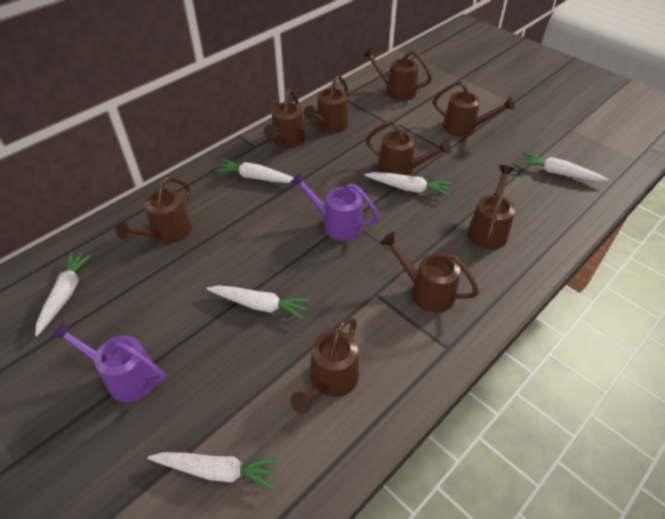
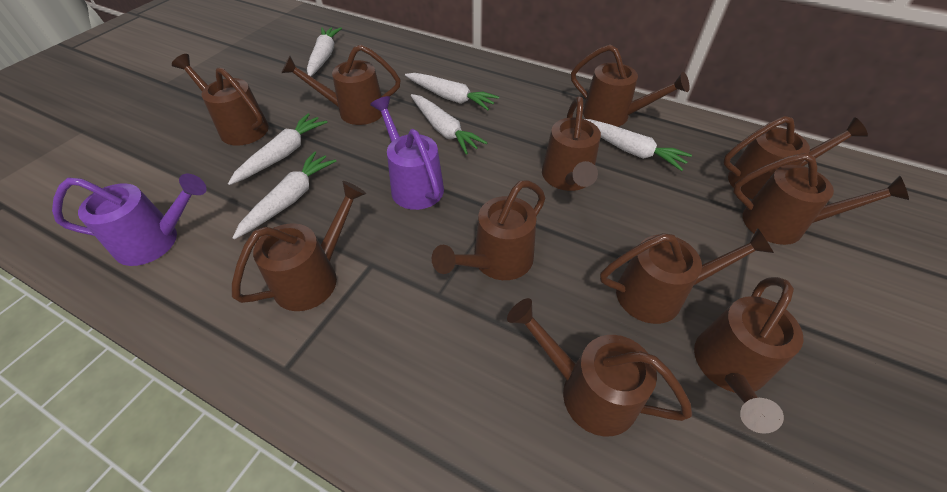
brown watering can: [116,177,192,244] [264,89,305,148] [290,318,359,414] [304,75,349,133] [362,47,432,101] [366,120,451,176] [380,232,479,313] [433,81,515,137] [468,165,515,250] = 9 -> [172,54,269,146] [232,181,366,311] [281,45,401,125] [432,180,545,280] [507,298,692,437] [542,96,601,191] [571,44,690,127] [600,228,774,324] [694,277,804,434] [723,116,868,199] [733,153,909,245] = 11

